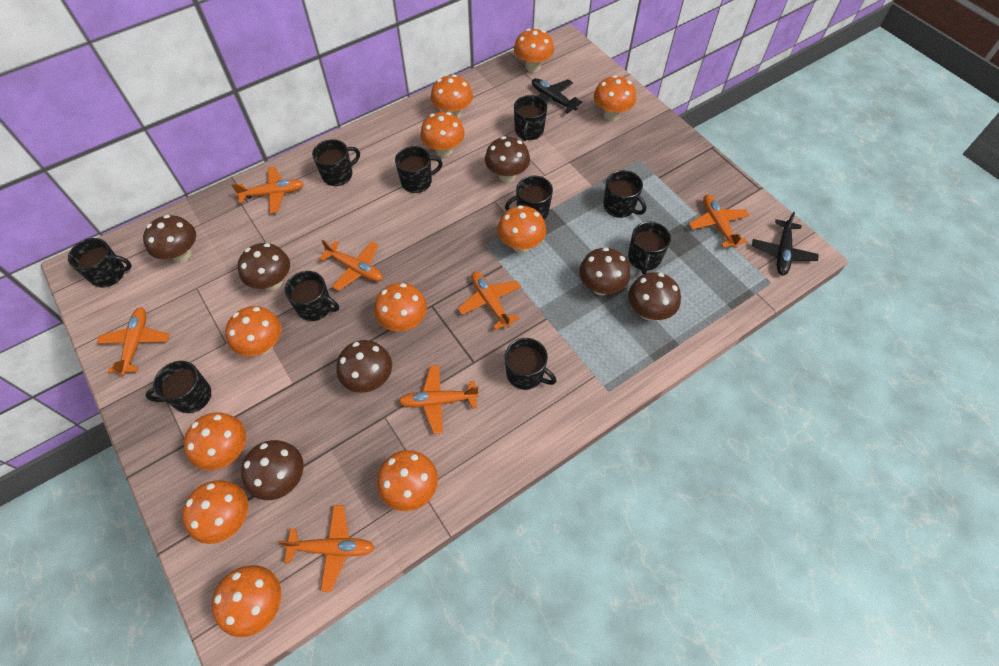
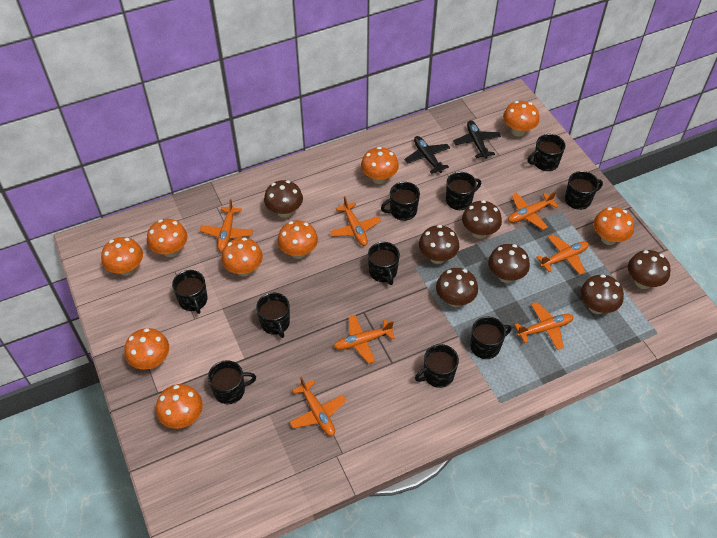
orange mushroom: [182,480,248,544] [184,412,246,470] [212,565,281,637] [225,306,281,356] [374,283,427,331] [377,450,438,511] [420,112,465,157] [431,74,473,118] [497,205,546,253] [514,29,554,72] [594,75,636,121] = 11 -> [101,237,143,276] [124,328,169,369] [147,219,187,257] [156,384,203,429] [222,237,263,276] [277,220,318,259] [361,147,399,184] [503,101,539,137] [594,207,634,245] = 9

